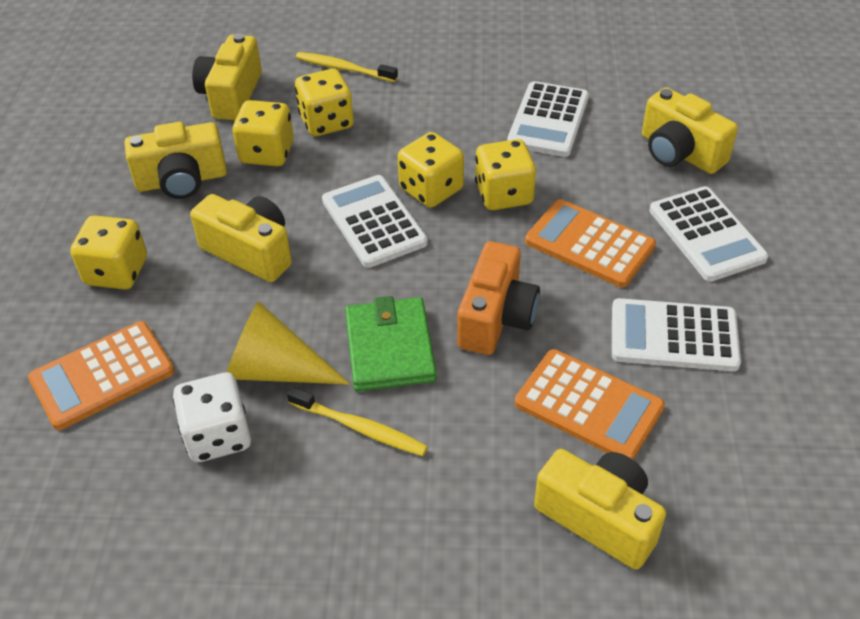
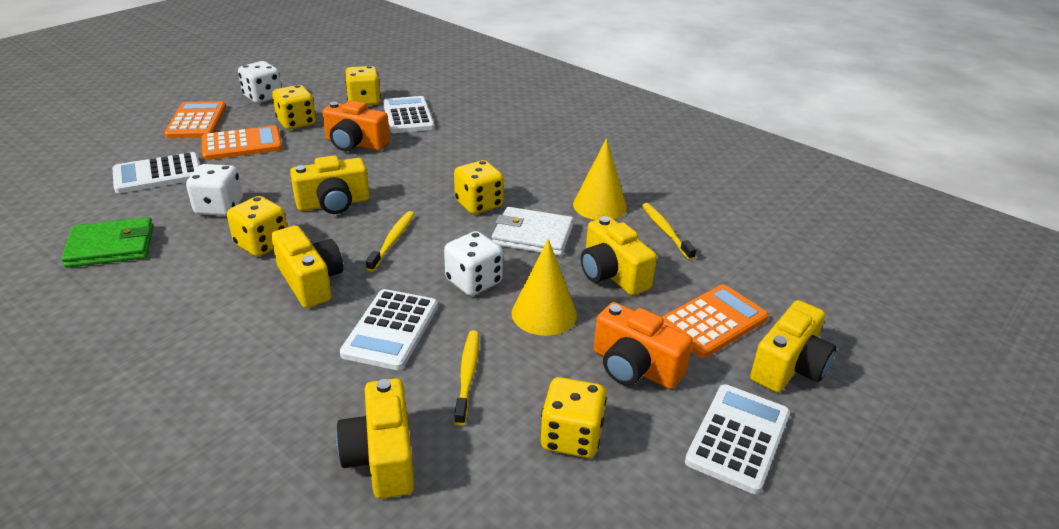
orange camera: [457,241,540,355] = 1 -> [322,100,390,151] [594,302,693,389] = 2
white dice: [173,372,251,462] = 1 -> [186,164,243,216] [238,61,282,103] [444,231,503,296] = 3
white wallet: none = 0 -> [492,207,574,256] = 1
yellow cone: [227,302,350,385] = 1 -> [511,239,577,336] [573,138,627,220] = 2
yellow toothbrush: [287,387,428,456] [296,52,398,82] = 2 -> [366,211,414,272] [454,330,479,425] [642,203,696,260] = 3

